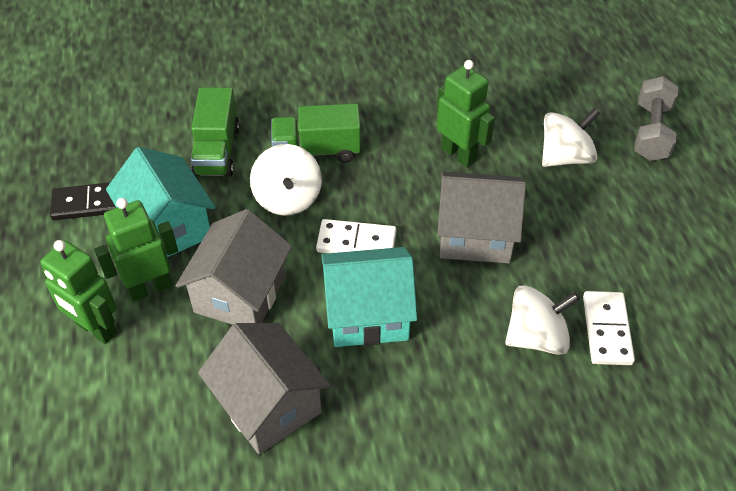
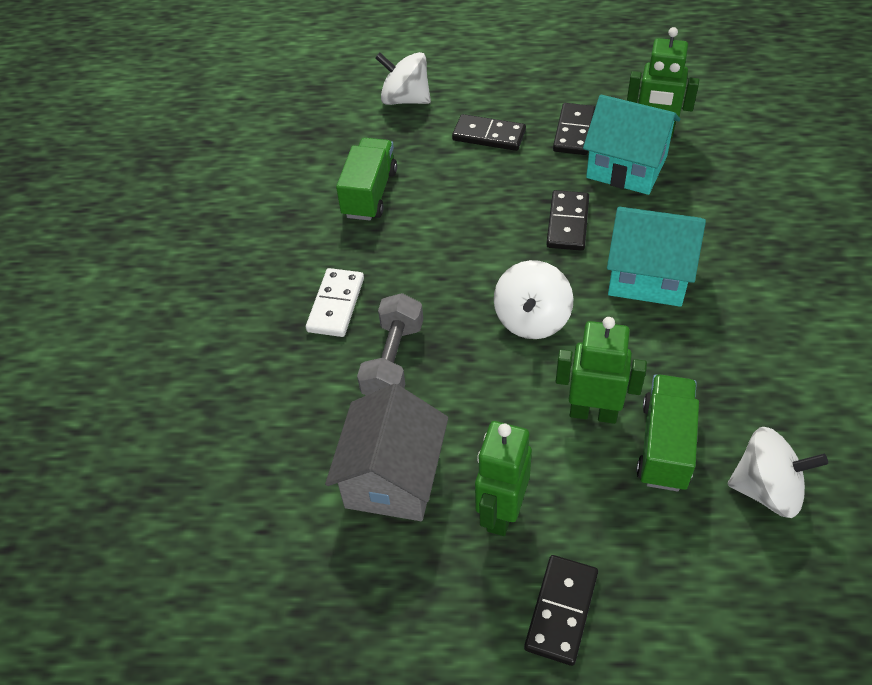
black domino: [50,182,116,220] = 1 -> [452,114,526,151] [524,555,598,666] [546,190,589,251] [553,103,595,155] = 4
grey house: [176,209,292,325] [198,323,331,454] [437,172,526,263] = 3 -> [325,384,448,521] = 1
white domino: [316,219,396,253] [583,291,635,365] = 2 -> [306,268,364,337] = 1

